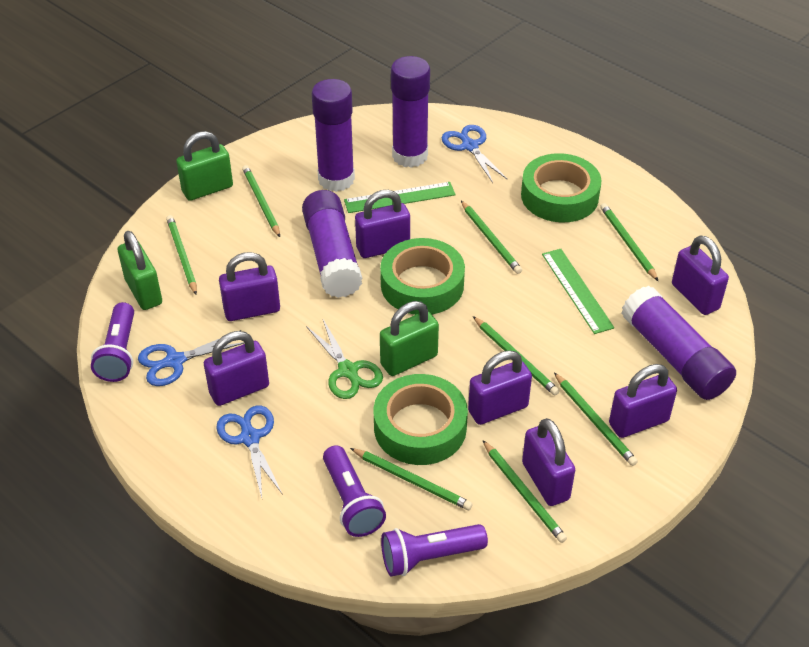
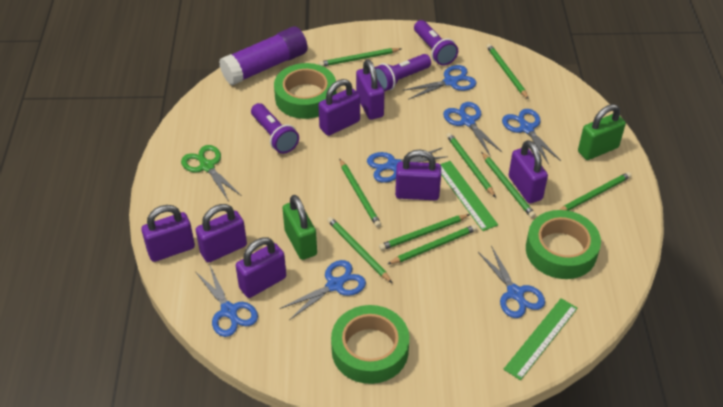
blue scissors: [138,330,245,386] [216,405,283,498] [441,125,508,183] = 3 -> [195,264,258,337] [280,260,366,320] [367,147,448,183] [402,65,477,100] [443,102,502,155] [478,246,545,318] [502,109,561,164] = 7
green padlock: [118,231,162,310] [176,131,233,201] [380,301,439,376] = 3 -> [283,195,317,260] [578,104,626,160] = 2
green pencil: [166,215,197,295] [242,165,280,237] [350,448,473,510] [461,201,522,274] [473,316,560,395] [483,440,567,543] [554,372,638,466] [600,203,658,281] = 8 -> [319,48,401,66] [327,217,392,283] [340,159,381,228] [379,214,470,250] [388,225,477,264] [446,133,496,197] [482,152,536,218] [487,44,529,99] [560,172,632,211] = 9
purple glue stick: [302,190,362,298] [312,79,355,192] [391,56,430,168] [621,286,736,400] = 4 -> [219,26,308,86] = 1

